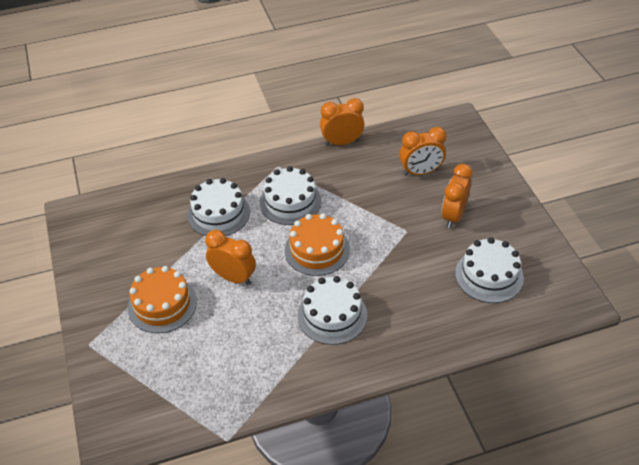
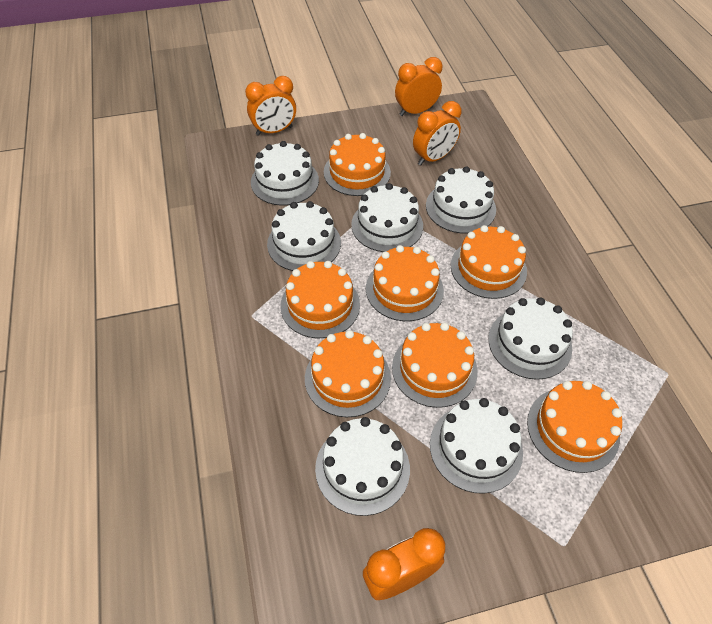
orange cake: [128,266,197,333] [284,213,350,276] = 2 -> [280,261,360,338] [305,330,391,417] [324,133,391,196] [366,245,444,321] [392,322,478,408] [451,225,527,299] [527,381,622,473] = 7
white cake: [187,178,250,236] [260,166,322,225] [298,276,367,345] [455,237,524,303] = 4 -> [251,141,319,206] [267,201,341,271] [315,417,410,516] [351,183,423,252] [426,166,496,233] [430,398,523,494] [488,297,573,380] = 7

